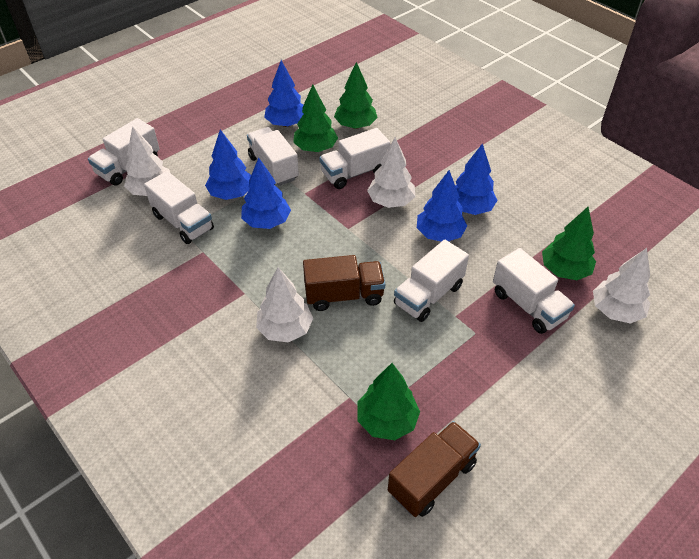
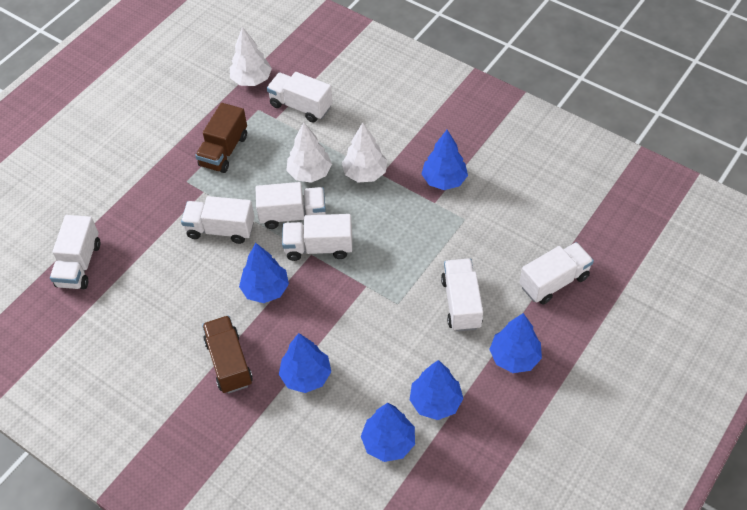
blue tree: [205,129,251,200] [241,157,291,229] [264,60,304,127] [417,170,467,242] [455,143,498,215] = 5 -> [239,243,289,303] [279,333,331,393] [361,403,415,462] [410,360,463,420] [421,130,468,190] [489,313,542,373] = 6
green tree: [293,85,338,152] [334,62,378,129] [358,363,420,440] [542,207,596,280] = 4 -> none = 0
white tree: [124,126,170,196] [256,267,313,342] [367,137,415,208] [593,248,650,324] = 4 -> [230,27,272,86] [286,122,332,183] [342,122,387,183] = 3
white truck: [88,118,160,185] [144,171,214,244] [247,127,299,186] [319,128,390,189] [394,239,469,322] [493,248,575,334] = 6 -> [50,215,100,289] [181,196,255,244] [256,182,326,229] [267,72,333,123] [282,214,352,261] [441,259,483,332] [519,242,594,304] = 7

